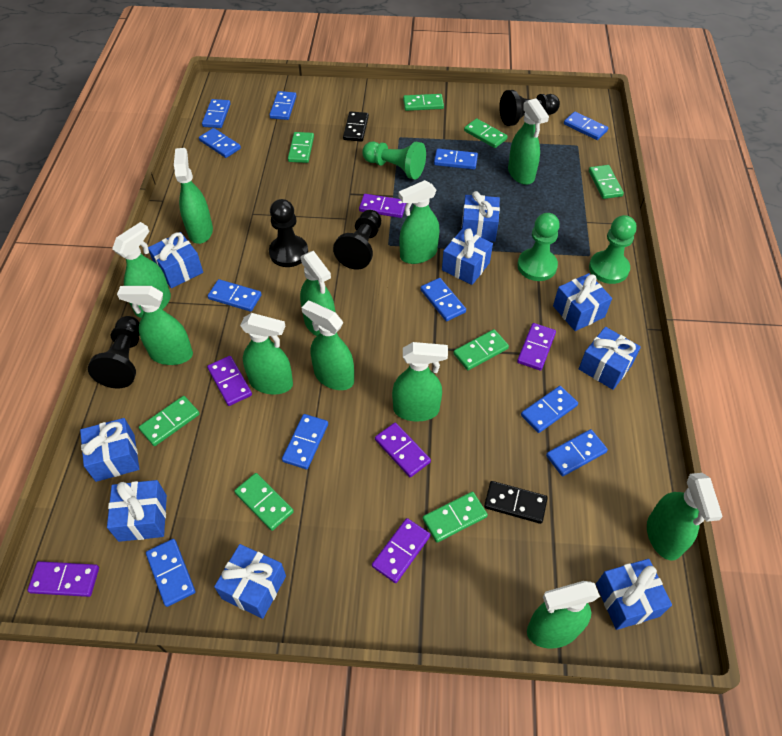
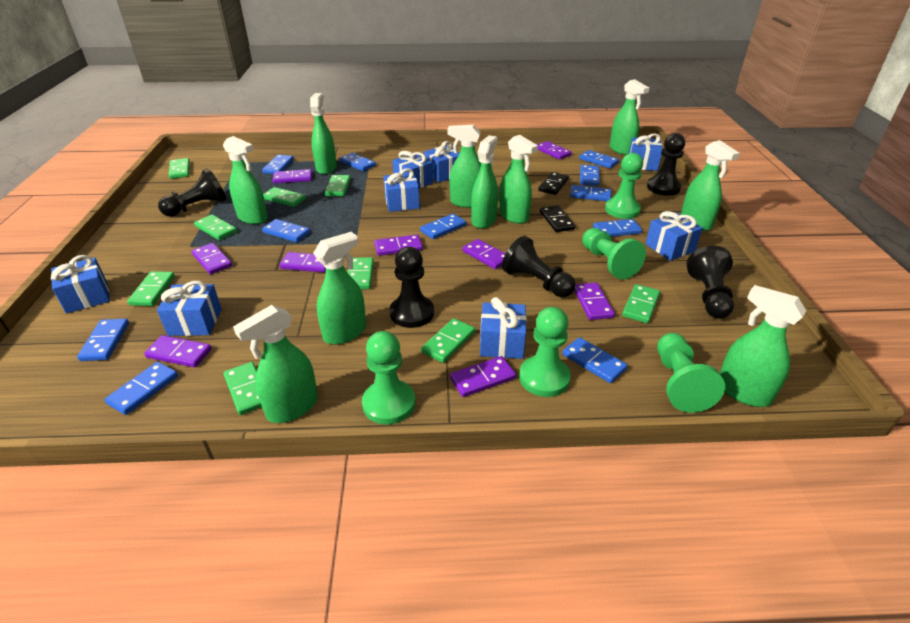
black pawn: [88,316,140,388] [269,199,308,267] [333,210,381,270] [499,90,560,126] = 4 -> [158,168,226,217] [390,247,434,328] [502,236,576,297] [647,133,685,196] [686,246,734,319] = 5
blue gift: [80,418,139,482] [107,480,167,542] [148,232,203,288] [214,544,286,619] [442,228,493,285] [462,191,500,242] [553,273,612,331] [579,327,641,390] [596,559,672,630] = 9 -> [51,255,110,314] [157,281,222,336] [383,168,420,212] [392,151,434,188] [424,141,460,183] [480,297,527,359] [629,133,662,171] [646,211,703,261] = 8
green domino: [139,396,200,446] [234,473,294,531] [288,132,314,163] [403,94,444,111] [423,491,488,542] [453,329,509,370] [464,118,508,148] [589,165,624,199] = 8 -> [127,271,175,306] [169,158,190,179] [194,215,237,240] [223,362,262,415] [263,187,306,207] [325,175,351,196] [347,257,374,290] [421,318,475,363] [622,284,660,323] = 9
green pawn: [362,141,426,180] [517,213,560,281] [589,215,636,284] = 3 -> [362,331,415,425] [519,307,571,397] [582,228,646,279] [605,153,643,219] [657,333,725,413] = 5
green spray bottle: [112,222,171,318] [117,286,193,365] [174,148,213,244] [240,313,293,394] [300,251,335,336] [301,301,354,390] [392,342,448,422] [398,180,439,264] [508,98,549,185] [527,581,600,648] [647,473,723,561] = 11 -> [223,136,268,224] [233,305,318,423] [310,93,337,174] [313,232,366,345] [448,125,481,208] [471,135,498,229] [499,135,538,224] [609,79,649,155] [681,140,740,231] [720,285,806,407] = 10
purple domino: [27,561,99,597] [207,356,252,406] [359,194,406,218] [372,518,430,583] [375,423,431,477] [517,323,556,371] = 6 -> [144,335,212,367] [192,243,232,274] [273,169,312,184] [280,252,326,273] [374,235,423,256] [450,356,516,397] [462,239,506,269] [537,141,572,160] [574,283,615,320] = 9

